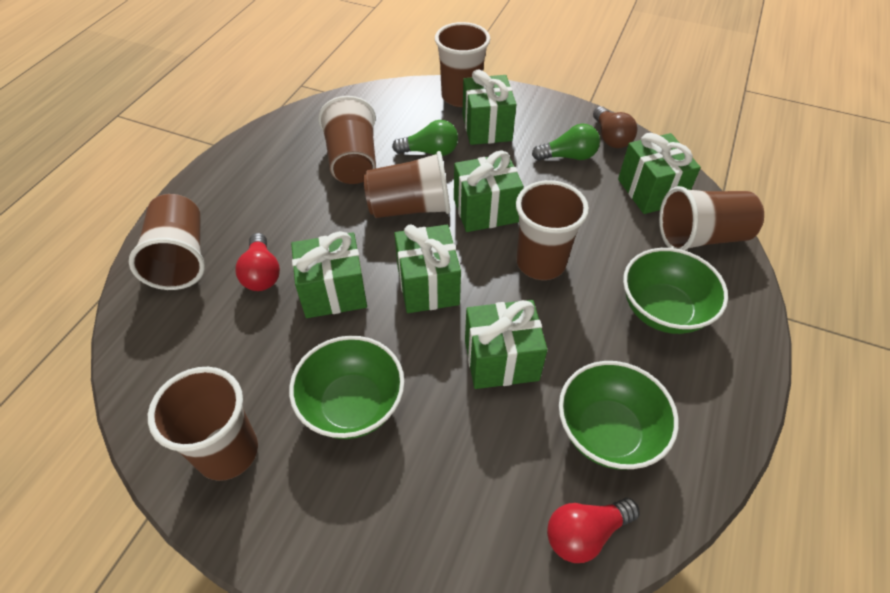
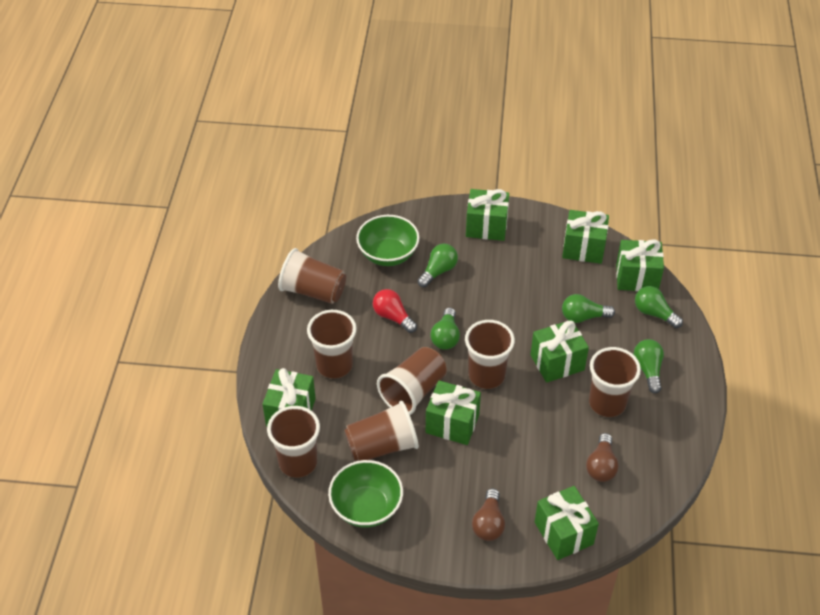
brown light bulb: [593,106,638,148] = 1 -> [472,489,505,541] [586,433,619,482] = 2
green bowl: [289,336,404,439] [559,361,679,470] [623,248,728,334] = 3 -> [328,460,403,528] [356,215,420,266] = 2
green gift: [291,231,367,318] [394,224,461,313] [454,150,524,232] [462,69,516,145] [465,300,548,389] [618,133,701,214] = 6 -> [263,368,316,427] [426,380,481,445] [466,189,509,241] [530,320,589,383] [535,486,599,560] [562,210,609,264] [616,239,664,291] = 7
green light bulb: [392,120,458,156] [532,124,600,161] = 2 -> [418,244,458,288] [430,308,460,350] [562,294,615,323] [634,339,664,393] [635,286,683,328] = 5
red light bulb: [235,233,280,291] [547,498,640,563] = 2 -> [373,289,417,333] = 1

